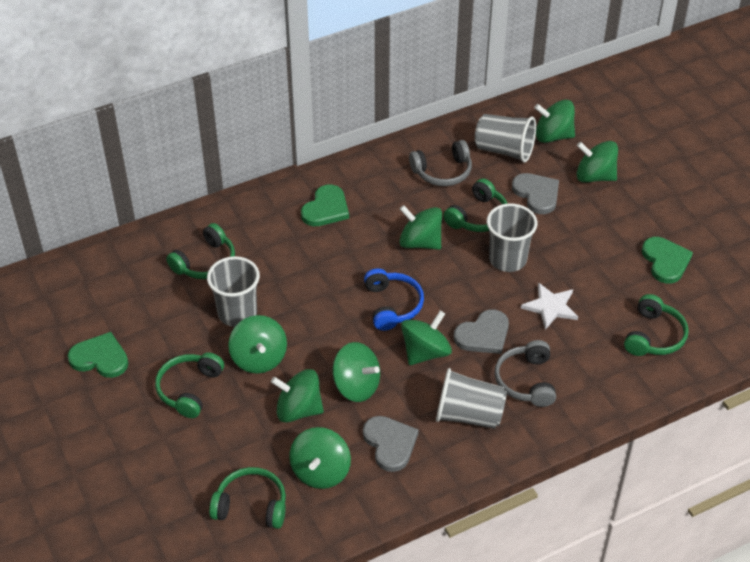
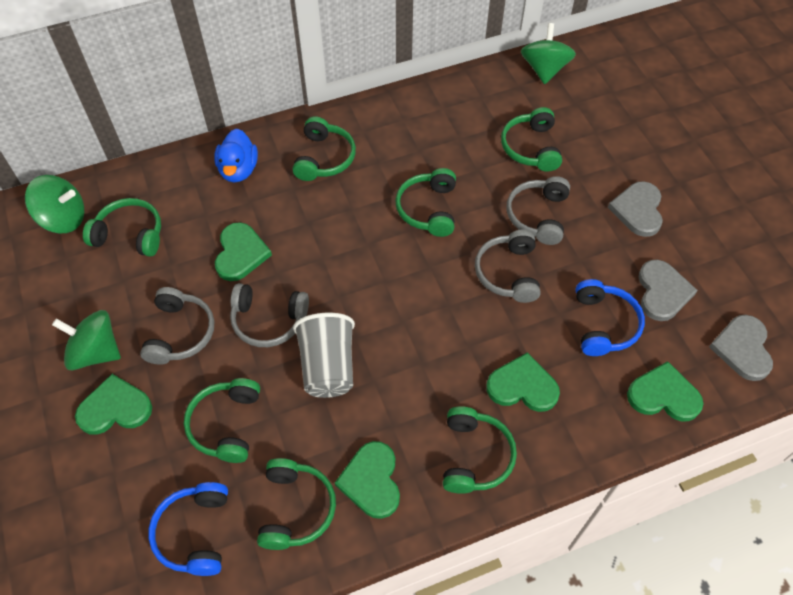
blue duck: none = 0 -> [214,128,258,183] = 1
blue headphones: [364,268,424,331] = 1 -> [149,482,228,576] [575,279,645,356] = 2
green headphones: [155,352,224,418] [166,223,235,279] [209,467,286,529] [443,178,508,232] [624,294,689,356] = 5 -> [83,198,161,257] [184,378,260,463] [257,458,336,550] [292,116,356,181] [395,168,456,237] [443,406,517,494] [501,107,562,172] = 7
green heart: [68,332,128,378] [301,184,349,226] [642,237,693,284] = 3 -> [75,374,152,435] [215,222,272,281] [335,441,400,519] [486,352,560,412] [627,361,704,421] = 5
green spinning top: [228,315,287,374] [271,369,324,423] [289,427,351,489] [333,342,380,402] [399,205,442,250] [401,311,452,365] [534,100,575,143] [577,141,618,183] = 8 -> [25,175,84,233] [52,310,121,370] [521,23,576,84] = 3
grey cup: [207,256,260,327] [436,368,507,429] [475,114,536,163] [487,203,537,272] = 4 -> [293,313,355,398] = 1
grey headphones: [409,140,472,186] [495,340,556,407] = 2 -> [140,287,214,365] [230,283,309,347] [475,229,541,303] [507,176,570,245] = 4
white star: [521,283,578,330] = 1 -> none = 0

